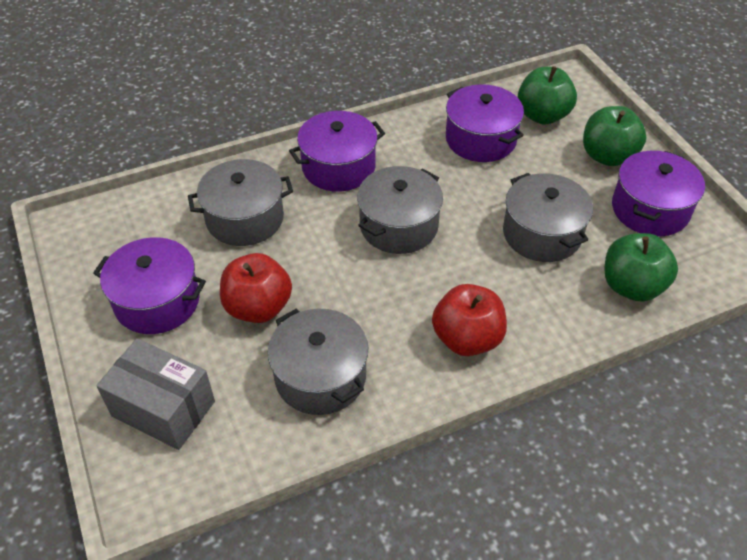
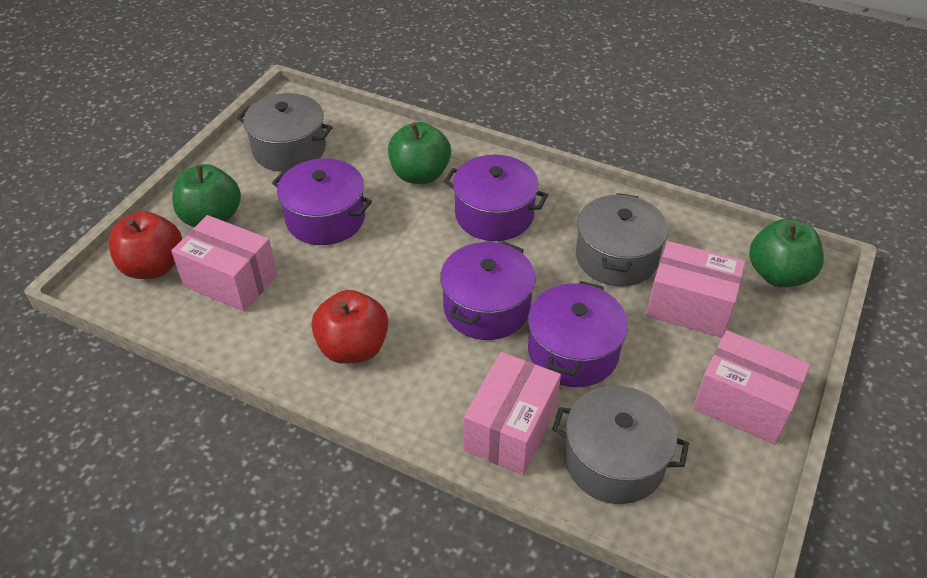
grey box: [96,338,215,450] = 1 -> none = 0
grey pot: [188,159,293,246] [268,309,368,415] [357,166,443,254] [503,173,593,262] = 4 -> [237,93,333,172] [552,386,689,504] [576,193,668,287] = 3
pink box: none = 0 -> [171,215,277,312] [464,352,561,475] [646,241,745,338] [693,330,810,445] = 4

